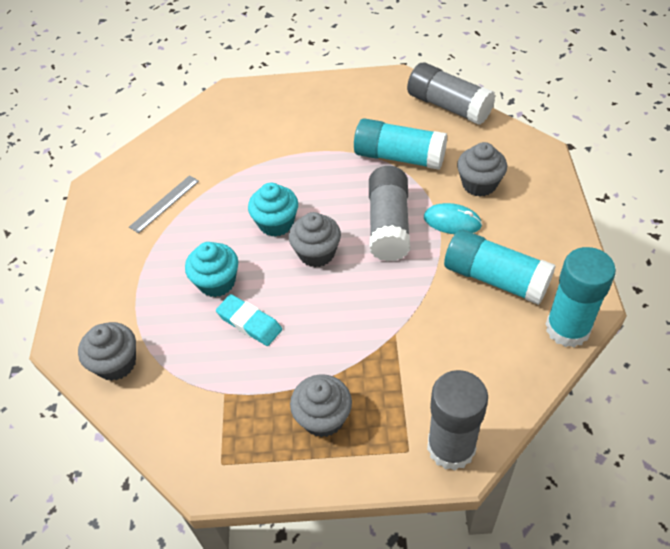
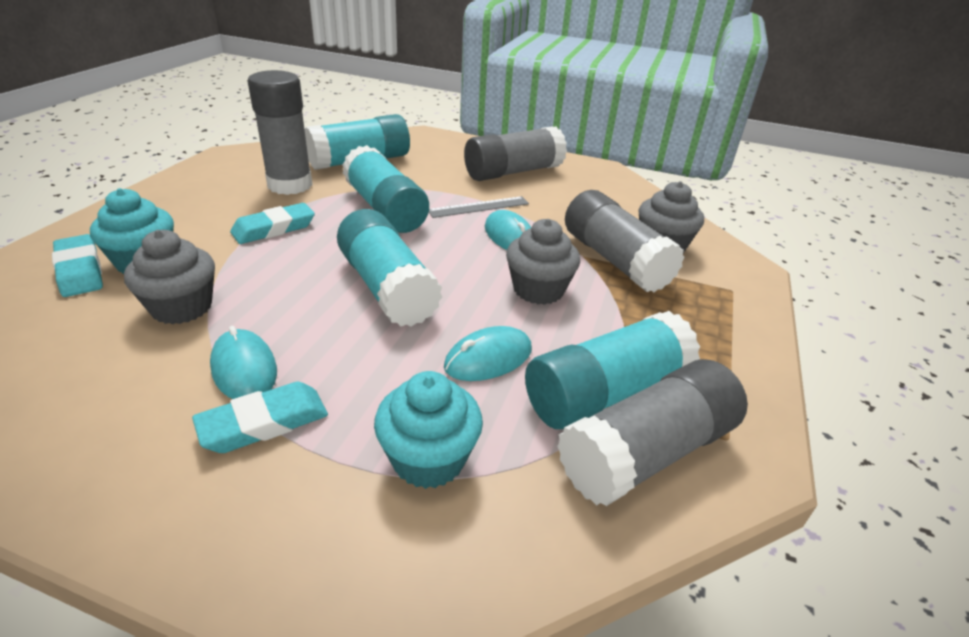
grey cupcake: [78,322,136,381] [289,212,341,267] [290,374,352,437] [457,142,507,197] = 4 -> [124,230,215,324] [506,219,580,305] [639,181,704,253] = 3
grey glue stick: [369,166,410,262] [407,63,496,125] [427,370,488,471] = 3 -> [248,70,313,195] [464,126,567,181] [557,359,748,506] [565,190,685,293] = 4
turquoise eraser: [216,294,282,346] = 1 -> [52,234,103,297] [192,382,328,453] [230,203,315,244] = 3
turquoise glue stick: [354,118,447,170] [444,230,555,305] [546,247,616,347] = 3 -> [304,114,410,170] [337,209,442,327] [342,145,429,233] [525,311,700,429] = 4
turquoise mouse: [424,203,482,234] = 1 -> [210,326,277,399] [444,326,532,381] [485,210,531,250] = 3

